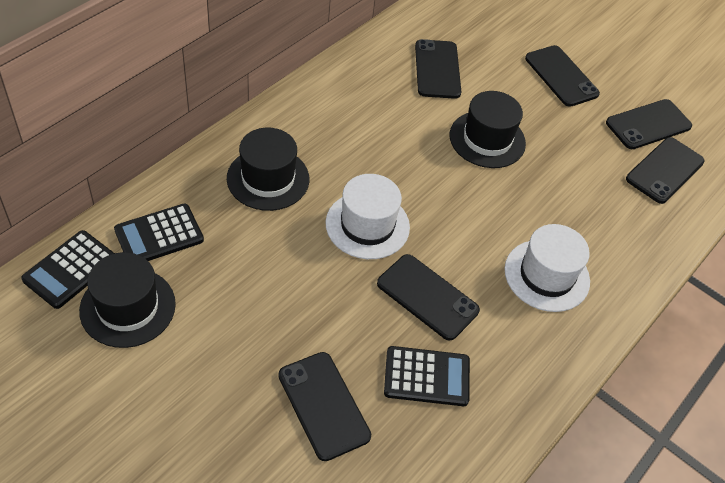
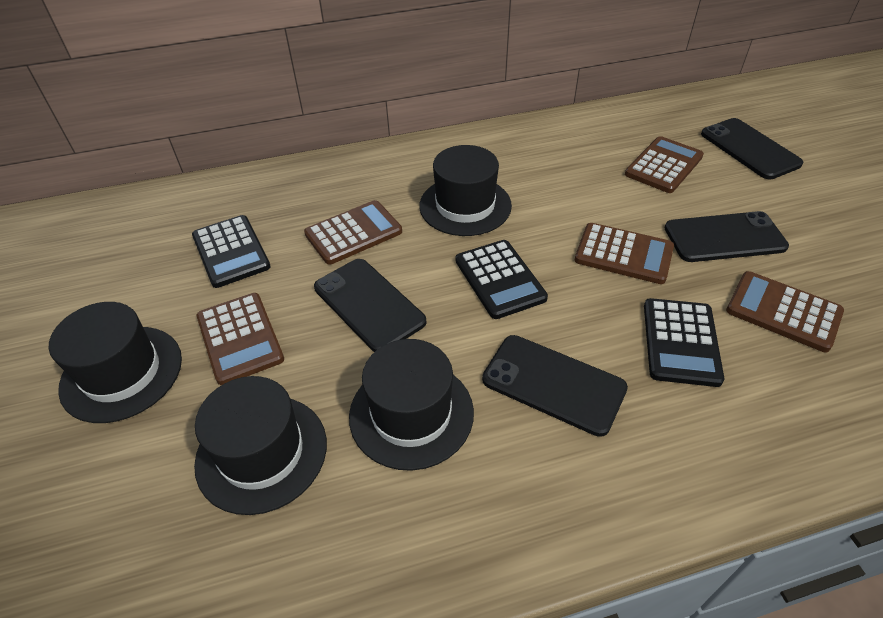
black hat: [79,252,176,348] [227,128,309,211] [450,91,526,168] = 3 -> [49,302,182,423] [194,376,327,515] [349,339,474,471] [419,145,512,236] = 4
black phone: [278,352,371,461] [377,254,480,341] [415,39,461,99] [525,45,600,107] [606,99,692,149] [626,137,705,204] = 6 -> [314,259,426,352] [482,335,628,437] [664,211,789,262] [701,118,803,179] = 4
brown calculator: none = 0 -> [197,293,284,385] [304,200,402,265] [575,223,674,284] [625,136,704,193] [726,271,844,352] = 5
white hat: [325,174,410,259] [504,224,590,312] = 2 -> none = 0

